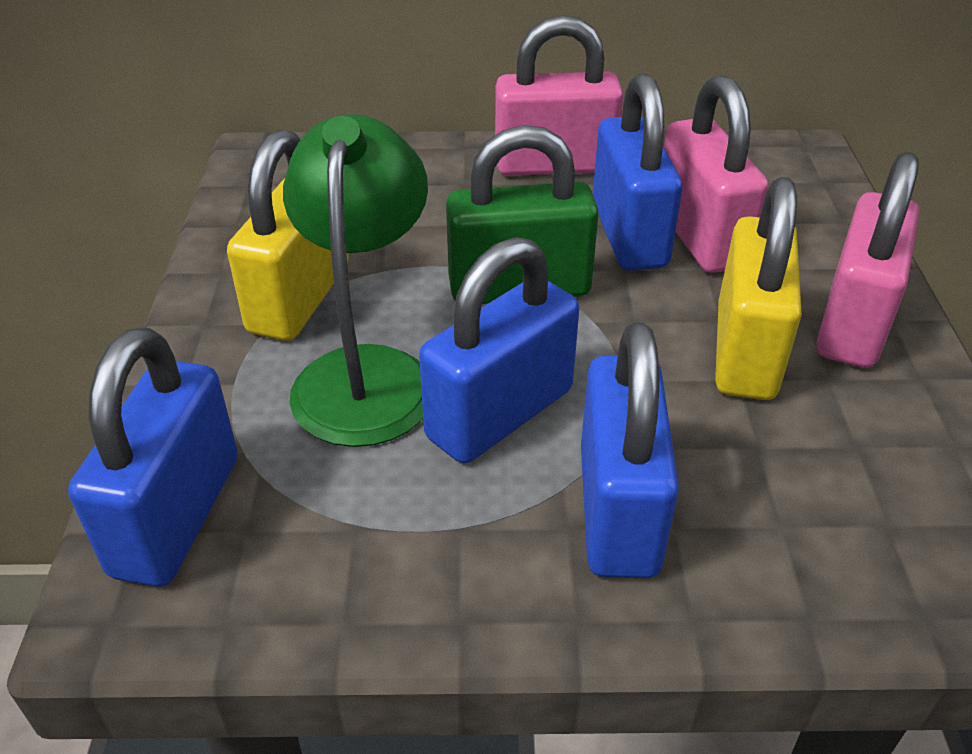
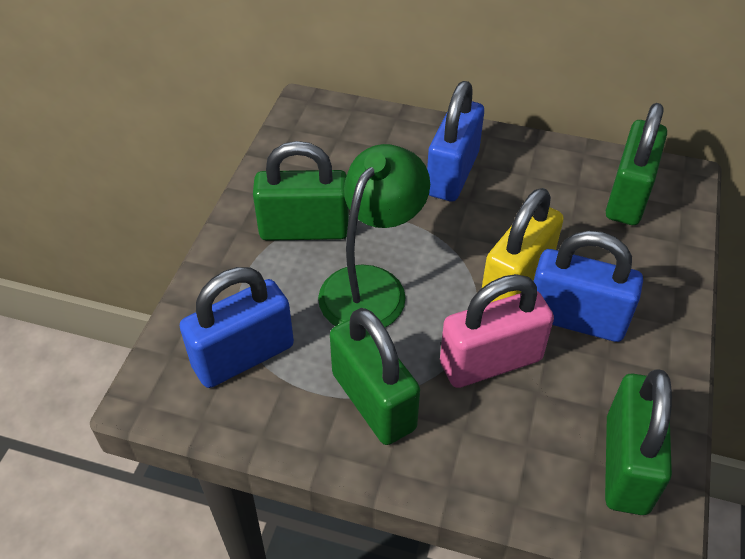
blue padlock: [68,327,238,587] [419,237,579,463] [581,322,679,578] [593,73,682,271] = 4 -> [180,267,294,388] [427,81,484,201] [533,230,643,342] = 3
green padlock: [446,125,599,304] = 1 -> [253,141,349,241] [330,308,420,445] [605,369,672,515] [606,103,667,226] = 4
pink padlock: [495,15,623,176] [664,75,769,273] [816,152,920,368] = 3 -> [440,274,554,388] = 1
yellow padlock: [227,129,349,341] [715,177,802,400] = 2 -> [482,188,564,303] = 1

